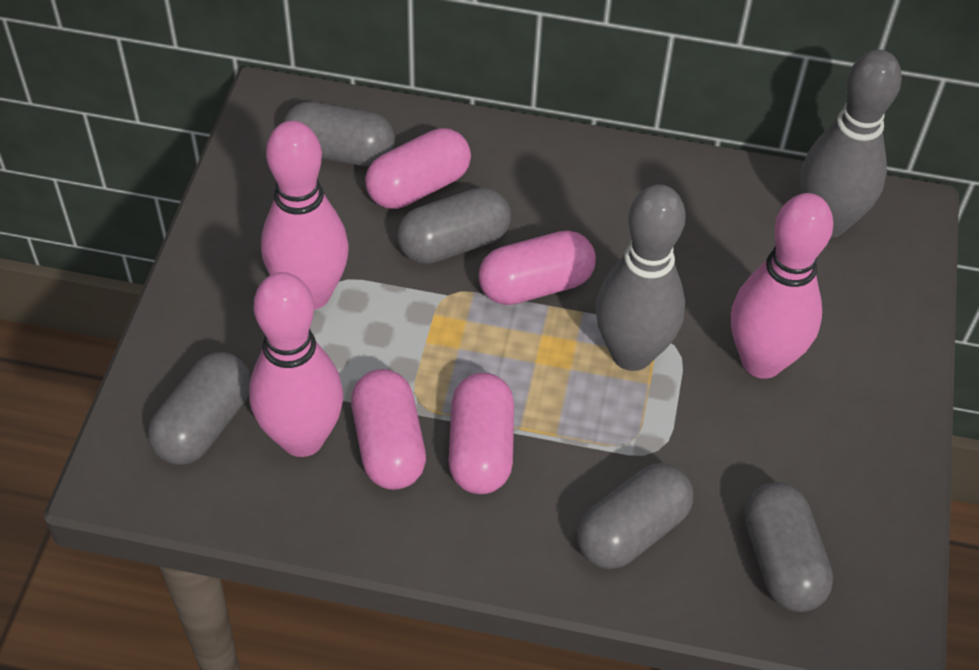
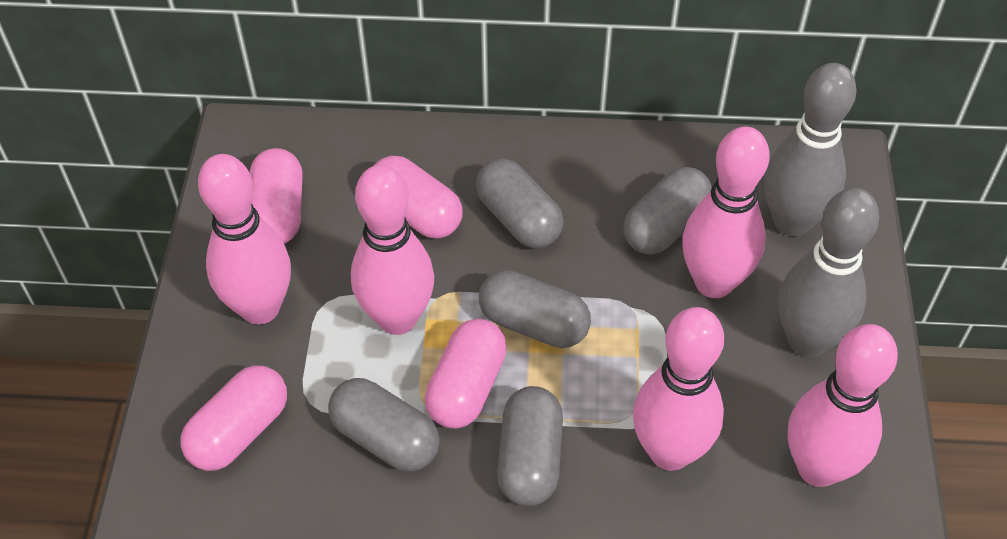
pink bowling pin: [249,272,343,457] [261,121,349,310] [731,193,833,379] = 3 -> [198,154,291,324] [351,165,434,335] [633,307,724,471] [682,126,770,298] [788,324,898,487] = 5

